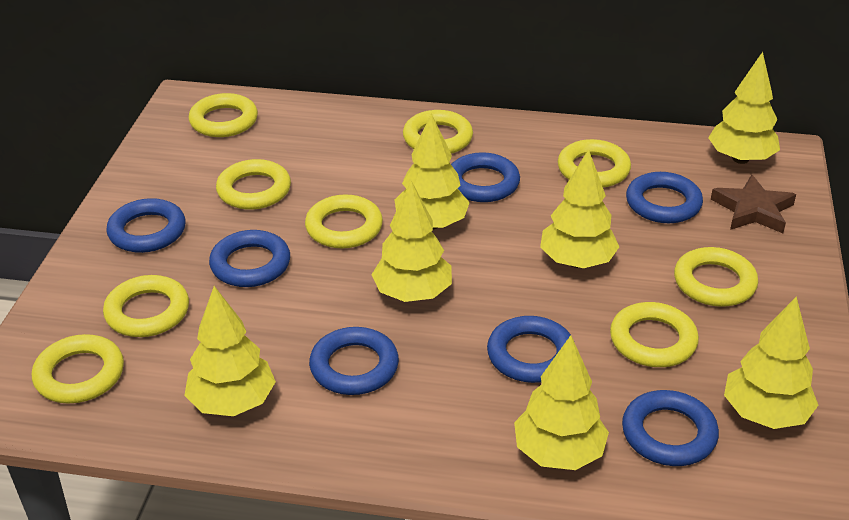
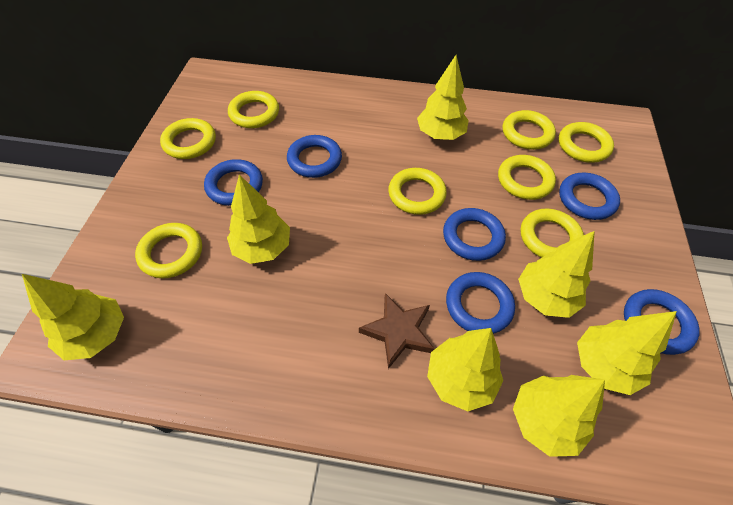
blue ring: [106,198,186,253] [209,230,290,287] [309,327,399,395] [451,152,520,202] [487,316,571,383] [622,390,719,466] [626,172,703,223] = 7 -> [204,159,263,206] [287,135,342,178] [443,208,506,261] [446,272,515,334] [559,173,620,220] [624,289,700,355] = 6
yellow ring: [32,334,124,403] [103,275,189,337] [189,93,258,137] [216,159,291,210] [305,195,383,248] [403,110,473,154] [558,139,631,188] [610,302,699,367] [674,247,758,307] = 9 -> [135,223,202,278] [160,118,216,159] [228,91,279,128] [388,168,447,215] [498,155,556,200] [503,110,556,150] [520,209,584,258] [559,122,614,163] = 8

